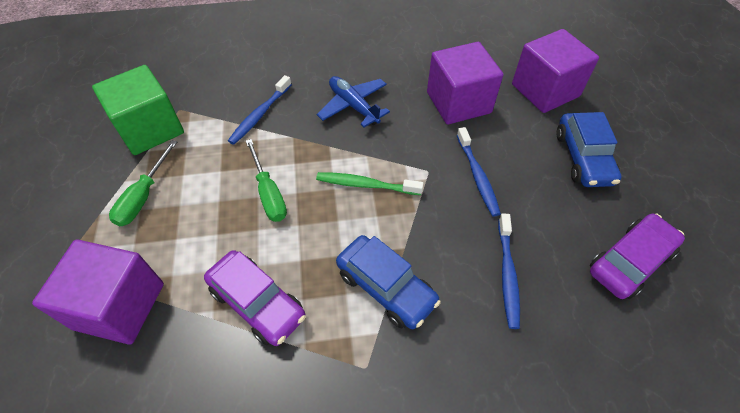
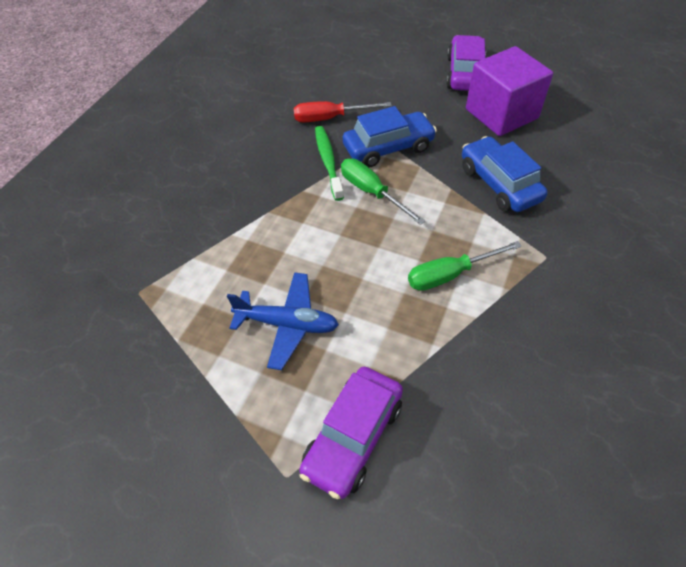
blue toothbrush: [228,75,292,145] [457,127,501,217] [498,213,520,329] = 3 -> none = 0
green cube: [92,65,184,155] = 1 -> none = 0
purple cube: [32,240,164,344] [427,42,503,124] [512,29,599,113] = 3 -> [466,46,553,136] = 1
red screwdriver: none = 0 -> [294,101,392,122] = 1

